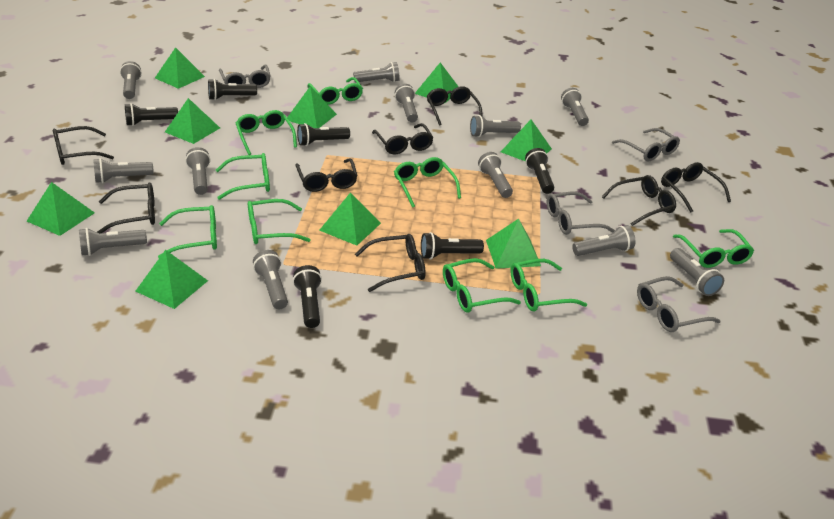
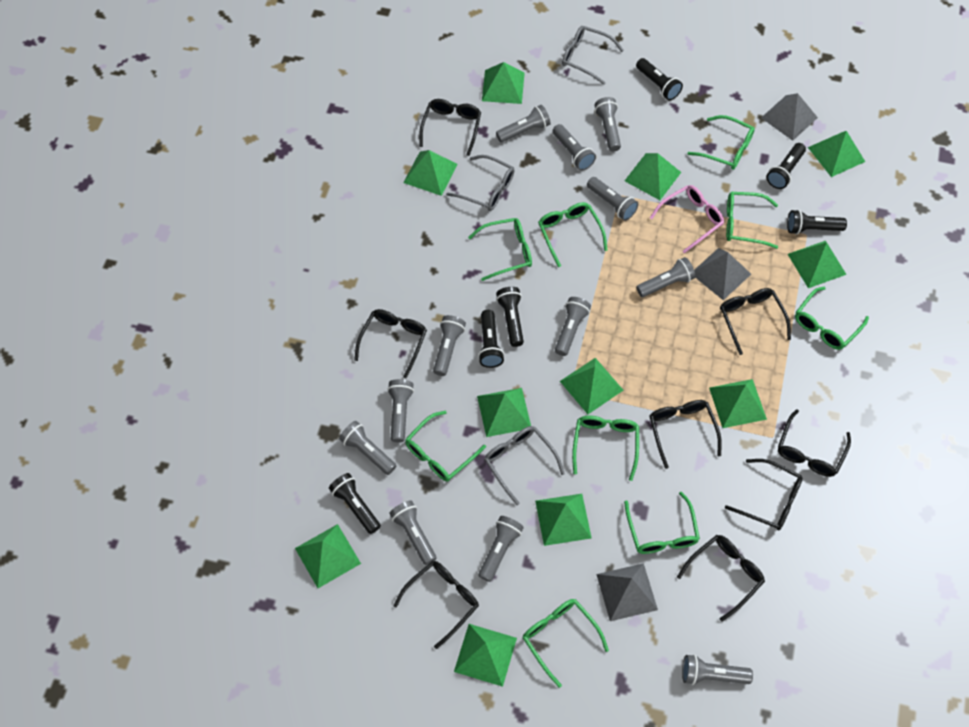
green pyramid: [27,182,95,236] [135,250,208,309] [155,47,205,89] [165,98,220,144] [287,86,337,128] [319,192,381,246] [415,63,459,103] [486,219,541,269] [501,120,552,162] = 9 -> [295,524,361,588] [403,150,458,196] [454,624,517,687] [477,388,531,437] [482,62,525,104] [535,494,592,546] [560,358,623,414] [625,153,681,200] [709,379,767,428] [788,241,847,288] [808,131,865,177] = 11
grey glasses: [219,65,270,88] [547,192,615,235] [612,128,680,162] [637,276,720,332] = 4 -> [446,155,515,211] [484,426,565,505] [562,26,624,85] = 3
grey pyramid: none = 0 -> [596,563,658,621] [694,248,751,300] [761,93,818,141] = 3
pink glasses: none = 0 -> [650,185,724,253] = 1

